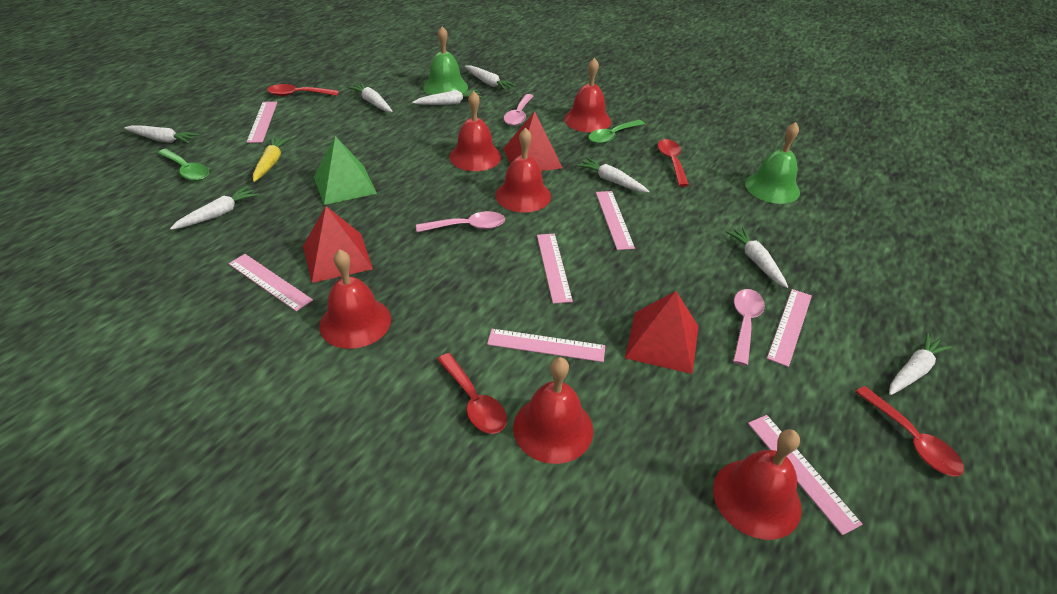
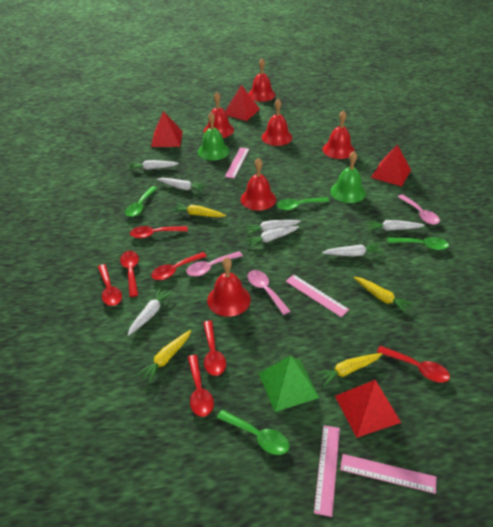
green spoon: [158,149,209,181] [588,119,645,144] = 2 -> [125,186,157,217] [217,410,289,455] [277,197,329,210] [388,237,449,250] = 4
pink ruler: [228,254,313,311] [246,102,277,143] [487,329,605,362] [537,234,573,304] [596,191,635,250] [748,415,862,535] [767,289,812,367] = 7 -> [225,147,249,178] [286,275,349,317] [314,425,340,517] [340,454,436,494] = 4
red pyramid: [303,206,373,283] [503,111,562,171] [625,291,699,374] = 3 -> [151,111,183,147] [225,85,260,121] [335,380,401,438] [371,145,411,186] = 4
red spoon: [267,84,339,96] [437,353,507,434] [658,139,689,187] [855,386,964,476] = 4 -> [98,264,122,306] [120,251,139,297] [130,226,188,238] [151,252,207,280] [188,355,214,417] [203,321,226,376] [377,346,450,383] = 7
white carrot: [124,125,199,144] [170,186,259,230] [347,82,393,112] [412,89,482,105] [465,65,517,91] [577,158,650,193] [726,227,788,288] [889,333,952,395] = 8 -> [128,160,179,170] [128,287,173,336] [157,178,207,192] [244,220,301,235] [244,226,299,248] [322,243,383,256] [366,220,425,231] = 7
yellow carrot: [253,137,290,182] = 1 -> [137,330,191,383] [171,203,226,217] [315,353,382,387] [354,277,414,314] = 4

